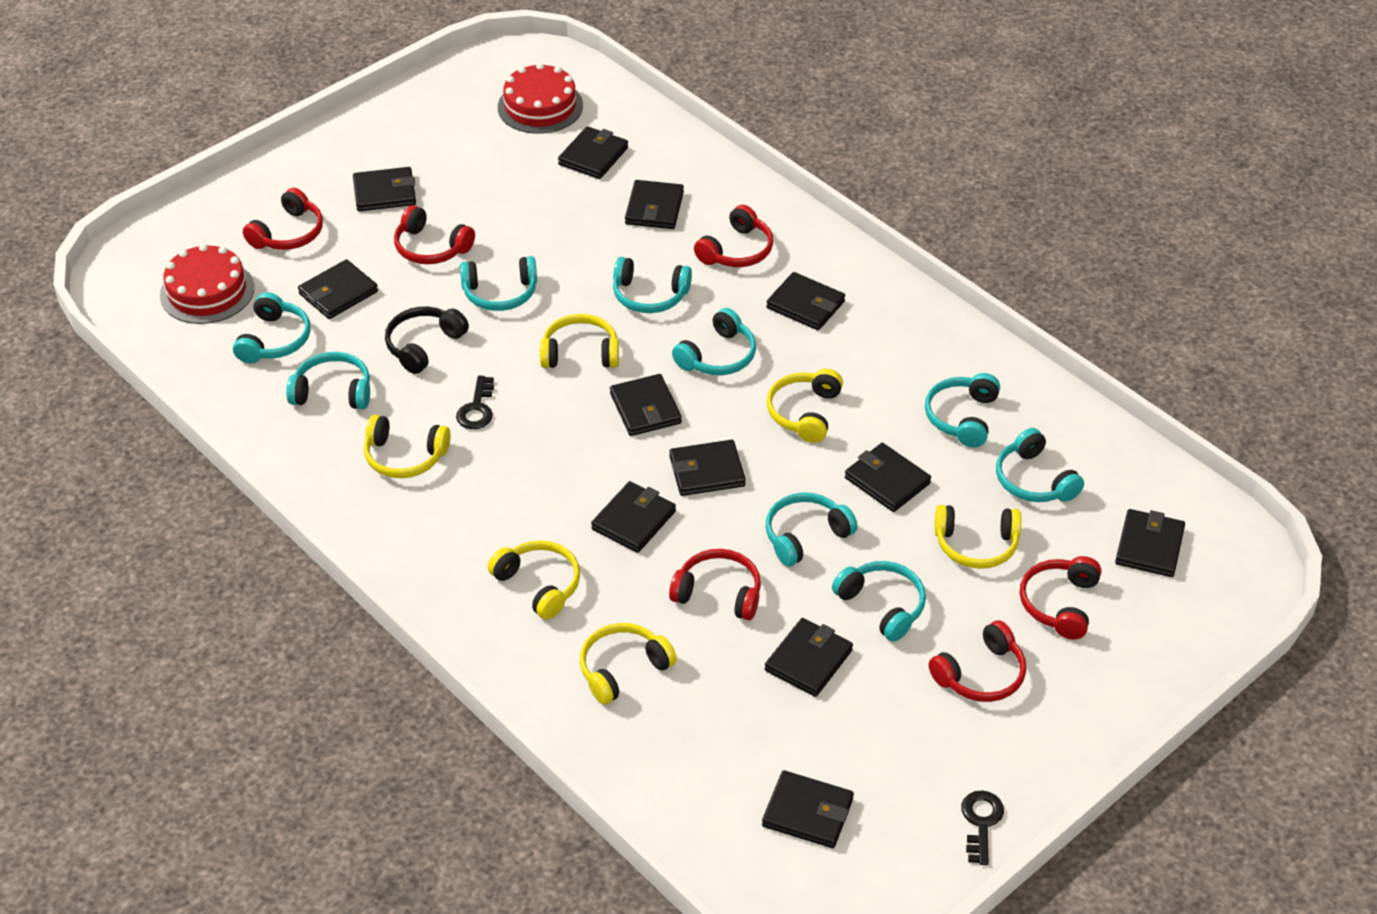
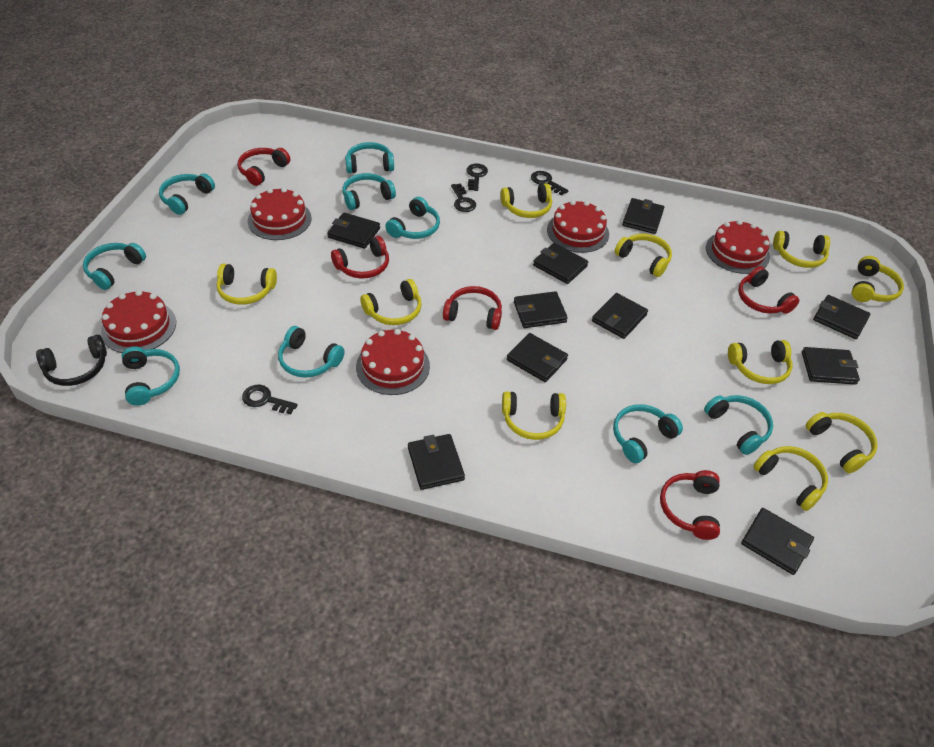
black key: [456,376,494,429] [961,790,1004,865] = 2 -> [242,385,298,414] [451,183,476,212] [467,164,488,191] [531,171,569,196] = 4
black wallet: [298,259,378,319] [353,167,416,211] [558,126,628,179] [591,481,676,553] [610,374,682,436] [625,180,684,229] [669,440,746,496] [762,770,854,848] [765,618,853,697] [766,272,845,330] [845,443,931,512] [1115,509,1185,577] = 12 -> [327,212,380,249] [408,434,465,490] [507,333,568,382] [514,291,568,328] [533,243,588,284] [592,293,648,339] [622,198,664,234] [741,508,814,575] [802,347,860,385] [813,295,871,339] = 10
red cake: [160,244,254,324] [498,63,583,134] = 2 -> [101,290,176,353] [248,188,311,240] [356,329,430,395] [547,200,609,253] [706,220,770,274] = 5
red headphones: [243,188,323,250] [394,205,475,264] [669,549,761,621] [694,205,773,267] [929,620,1026,702] [1020,556,1101,639] = 6 -> [237,148,290,186] [331,236,389,279] [443,286,502,330] [660,470,720,540] [738,266,799,314] = 5
yellow headphones: [364,415,451,478] [488,540,580,620] [540,314,619,368] [580,623,677,705] [766,369,843,443] [934,505,1021,569] = 6 -> [217,264,277,305] [360,279,422,325] [500,183,552,218] [502,391,566,440] [614,234,672,277] [728,340,792,384] [753,446,828,511] [773,231,830,268] [806,412,878,473] [852,256,904,302] = 10

